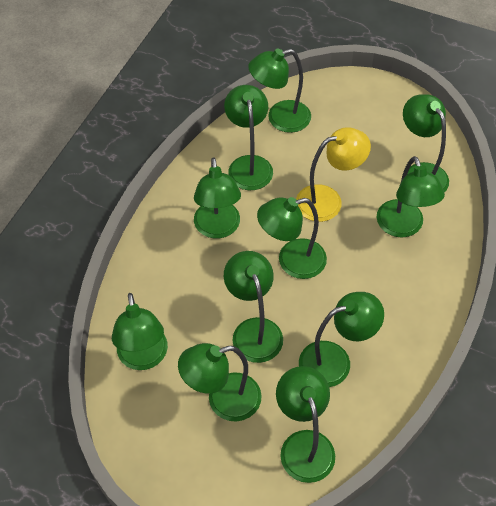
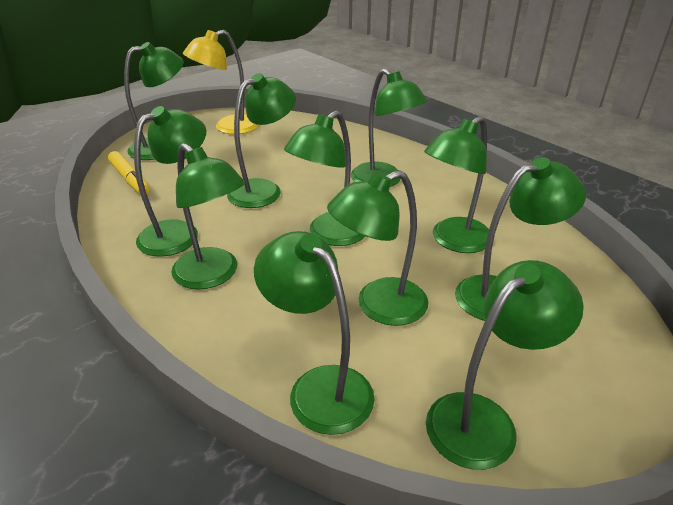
yellow marker: none = 0 -> [108,151,150,194] = 1

